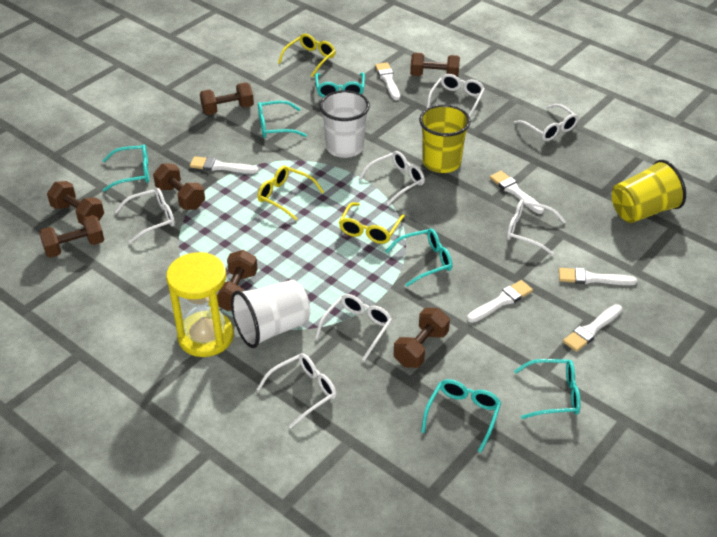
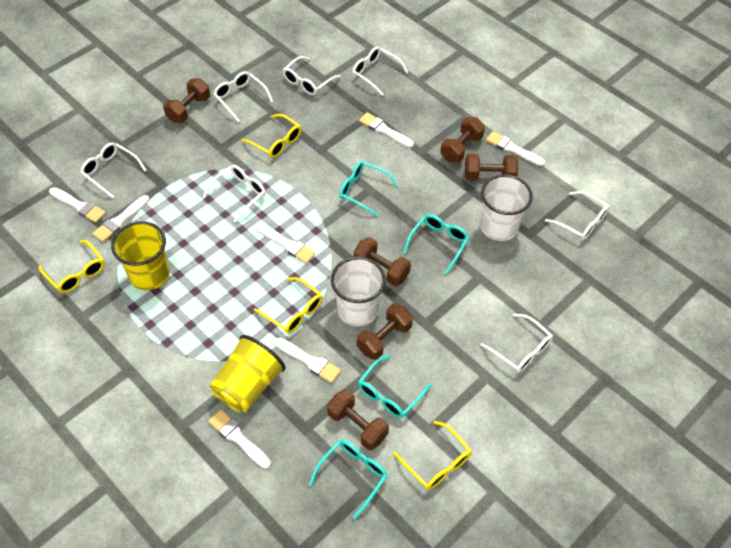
brown dumbbell: [39,215,104,258] [47,181,104,225] [153,163,205,210] [200,83,254,115] [217,250,258,311] [394,308,450,368] [410,53,460,77] = 7 -> [163,78,210,123] [327,389,389,450] [354,237,411,286] [357,303,413,360] [440,117,485,163] [465,154,518,181] = 6
turquoise glasses: [102,144,149,192] [258,101,307,138] [315,73,365,97] [386,229,453,287] [421,379,501,453] [514,359,581,419] = 6 -> [309,440,388,519] [339,161,399,217] [358,355,431,418] [403,214,469,274] = 4
white brush: [190,156,259,174] [375,62,400,100] [467,280,533,323] [490,171,544,214] [559,268,637,285] [563,304,622,352] = 6 -> [49,187,106,223] [92,195,149,242] [208,410,271,469] [256,223,316,264] [274,338,341,383] [359,112,414,148] [486,131,545,166] = 7
yellow glasses: [257,166,324,221] [278,34,336,77] [339,202,405,244] = 3 -> [39,240,105,293] [242,114,301,158] [254,277,322,334] [393,421,471,490] = 4
yellow hourglass: [166,252,234,357] = 1 -> none = 0

